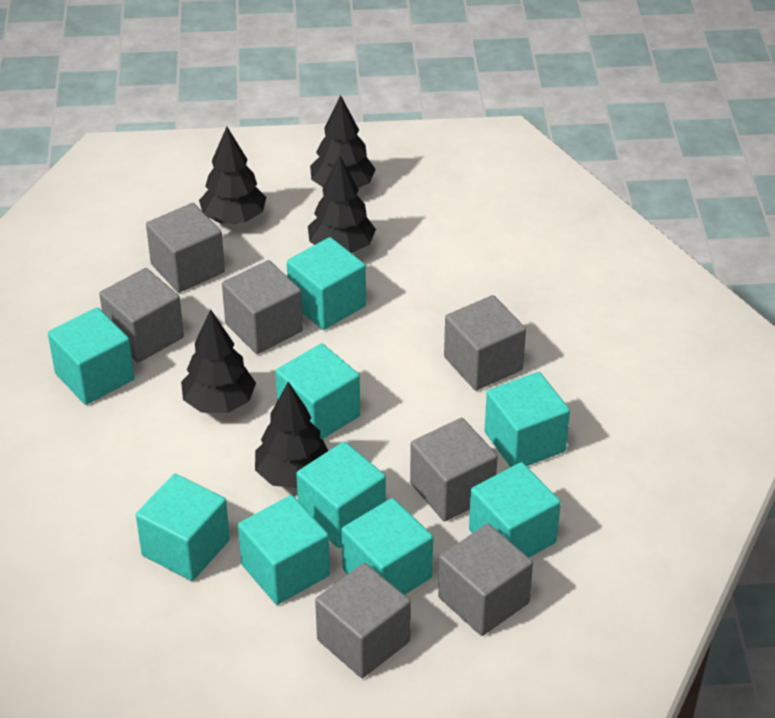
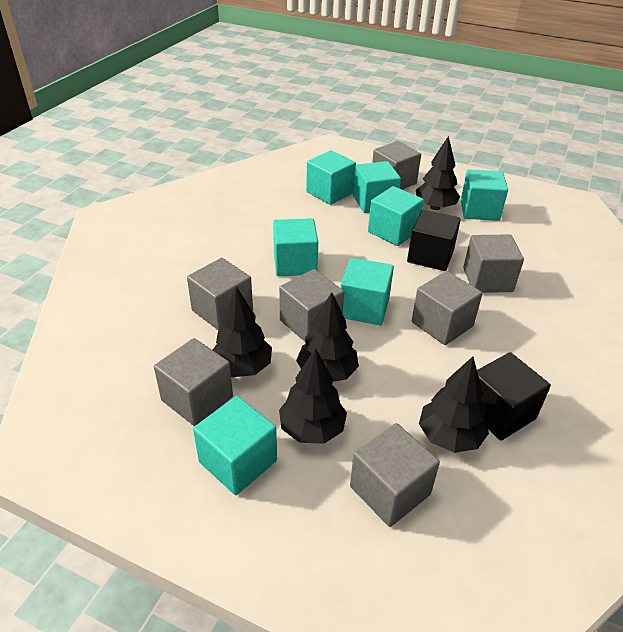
black cube: none = 0 -> [407,210,461,271] [477,352,551,441] = 2
turquoise cube: [48,308,135,405] [136,474,230,581] [238,495,330,605] [275,343,360,439] [287,237,366,330] [296,442,386,548] [341,498,433,595] [469,462,561,557] [485,372,570,467] = 9 -> [193,396,277,495] [273,218,318,276] [306,151,356,205] [340,258,394,325] [353,161,401,213] [368,186,424,246] [461,169,508,221] = 7

